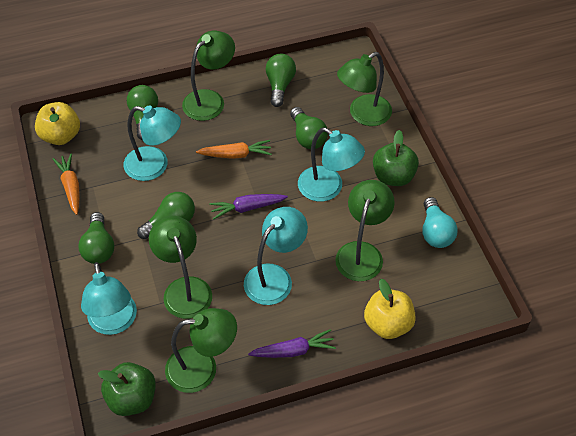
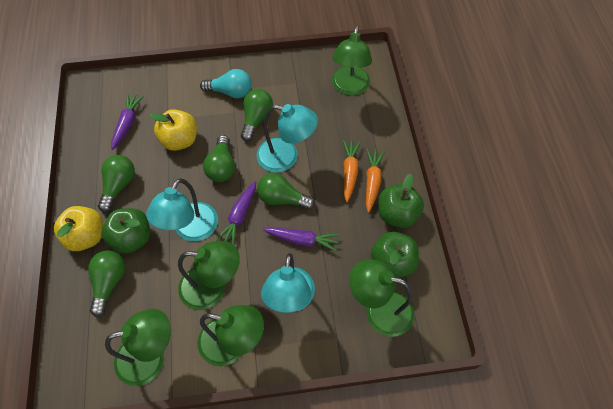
green apple: [98,362,156,416] [373,130,419,186] = 2 -> [102,208,150,254] [371,232,419,278] [378,174,424,228] = 3
purple carrot: [209,194,288,219] [248,329,336,358] = 2 -> [111,93,144,150] [215,181,256,245] [263,227,340,252] = 3
turquoise lamp: [81,262,137,335] [124,105,181,181] [244,207,308,305] [298,128,365,202] = 4 -> [146,178,218,241] [257,104,318,173] [261,253,315,313] = 3

